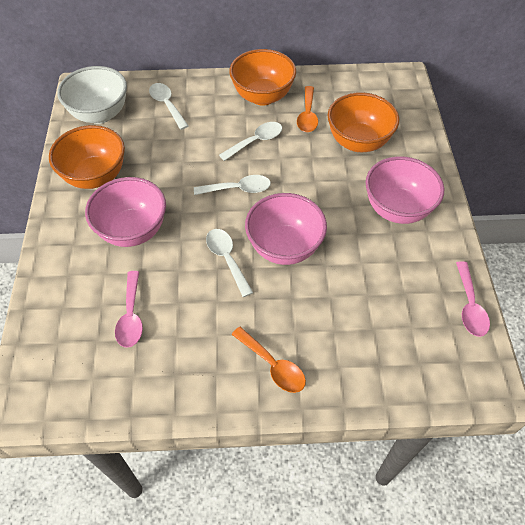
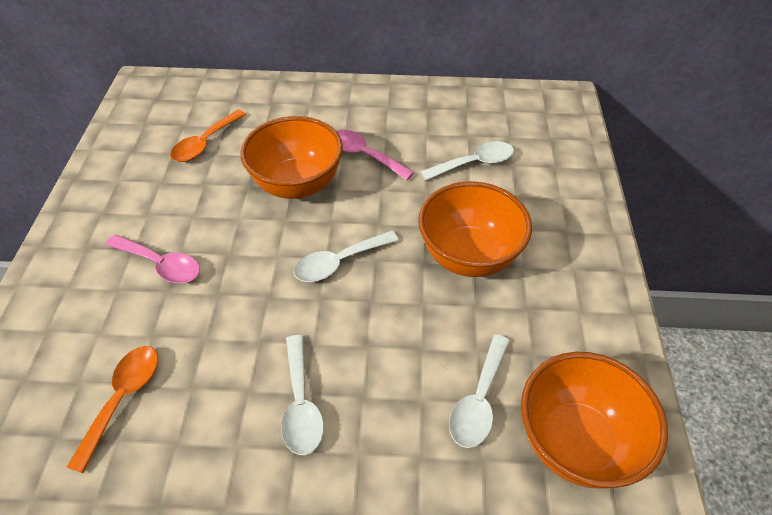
pink bowl: [85,177,166,247] [245,193,327,265] [366,156,444,224] = 3 -> none = 0
white bowl: [57,66,127,124] = 1 -> none = 0

